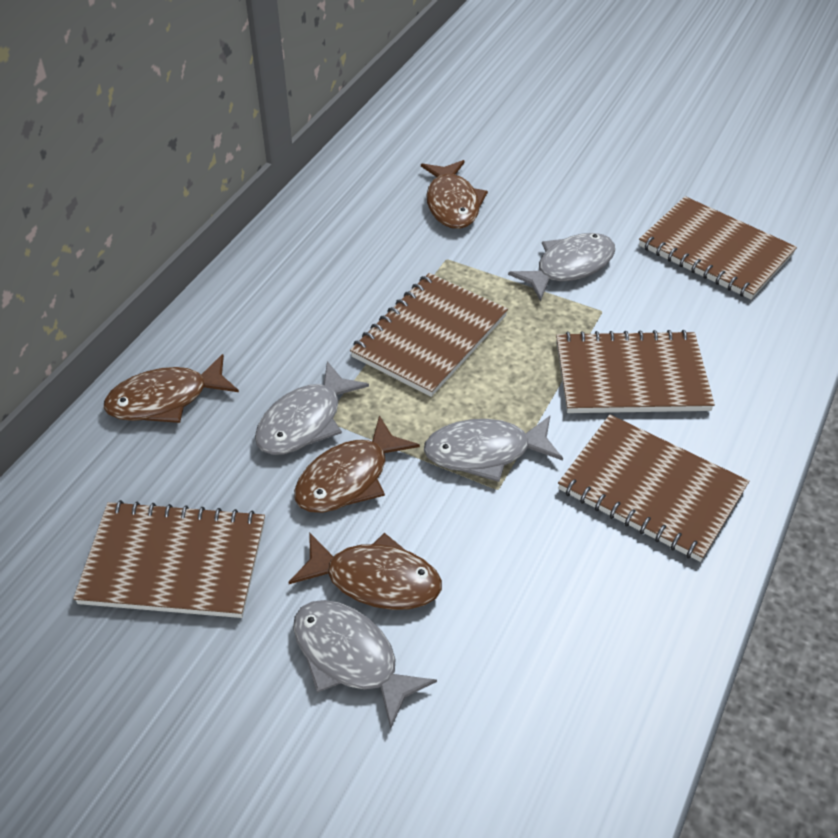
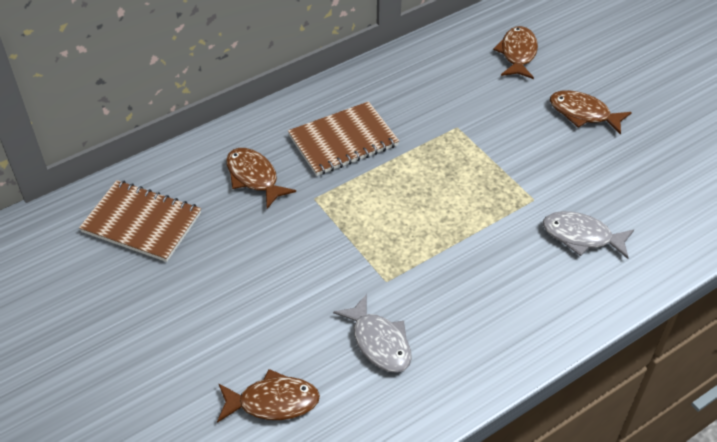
brown notebook: [73,500,265,618] [350,273,508,397] [556,330,715,413] [558,414,749,562] [639,196,797,299] = 5 -> [79,180,201,262] [288,101,399,176] = 2
grey fish: [255,361,369,455] [293,600,437,728] [424,416,563,482] [508,233,615,302] = 4 -> [333,294,412,373] [543,211,634,259] = 2

